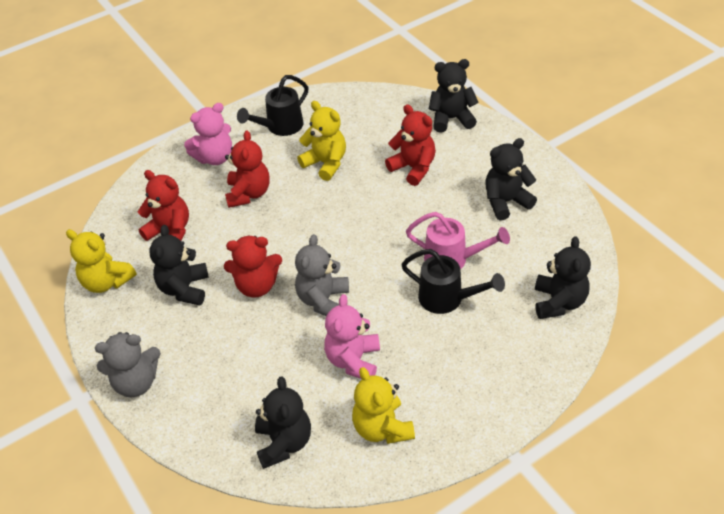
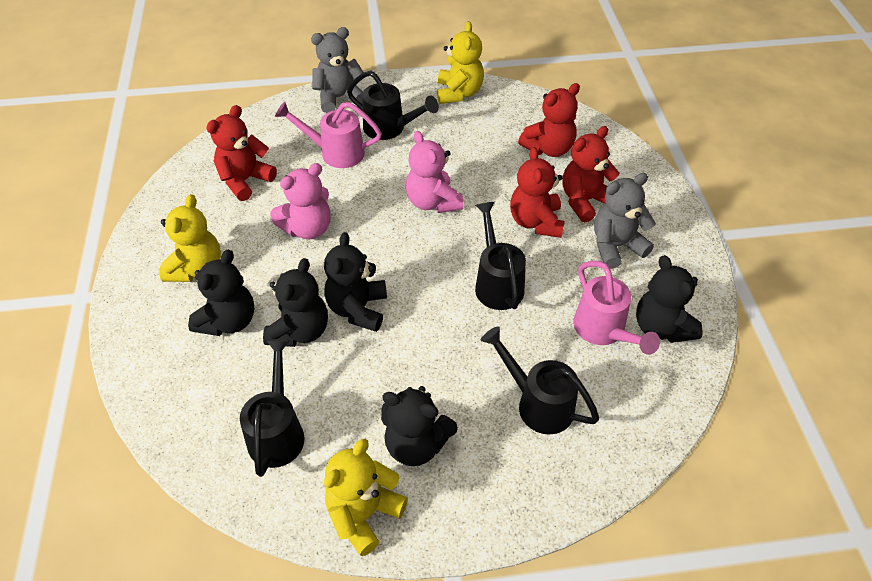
black watering can: [237,75,308,136] [401,249,505,314] = 2 -> [240,339,304,477] [347,70,439,140] [475,202,526,310] [481,326,599,434] = 4
pink watering can: [406,212,510,270] = 1 -> [275,102,382,168] [573,261,660,355] = 2

